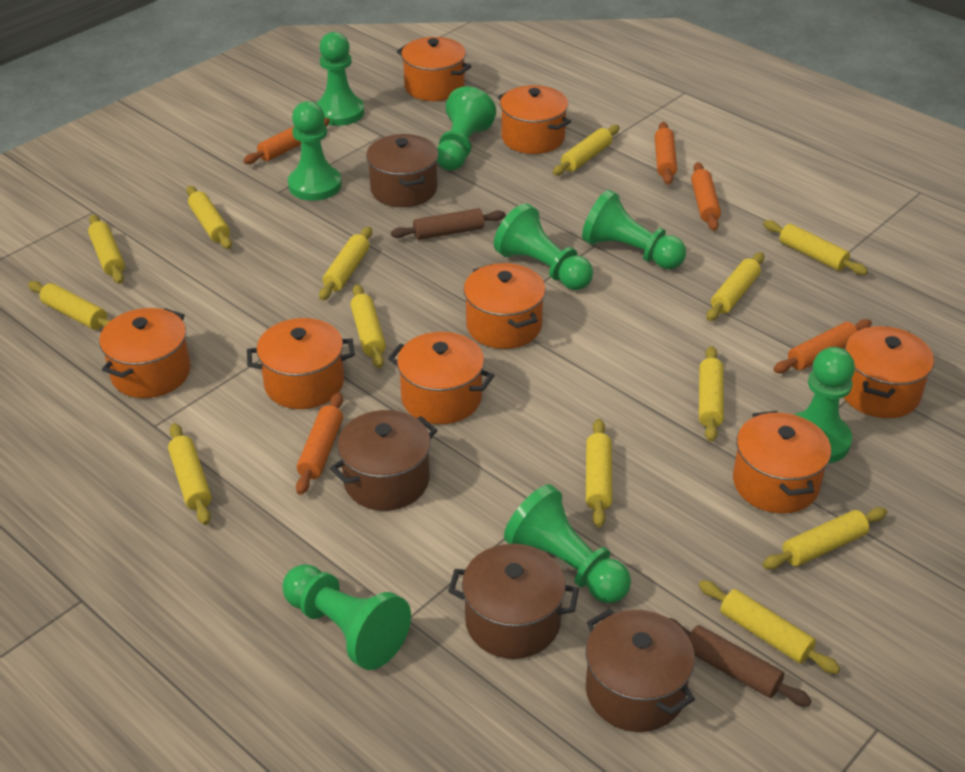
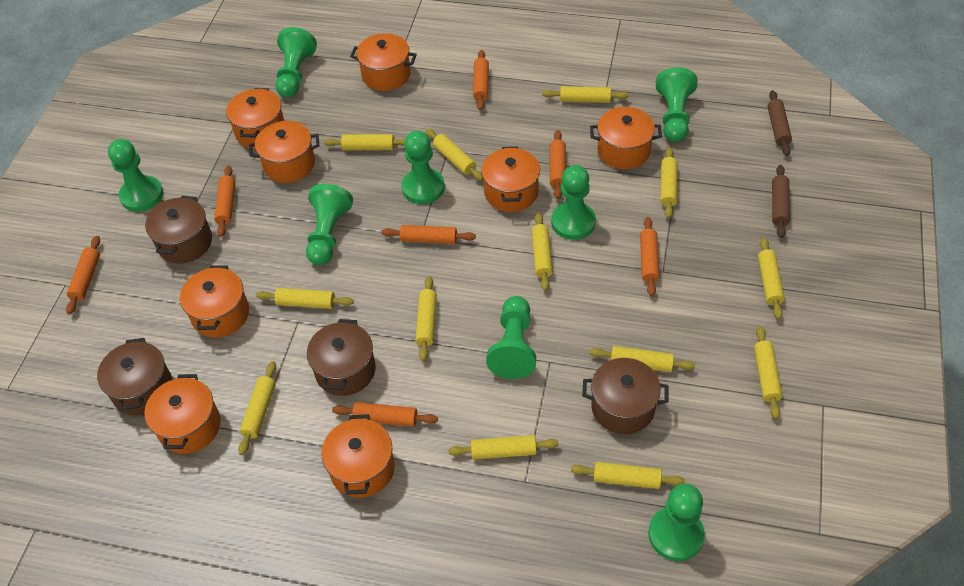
orange rolling pin: [243,118,330,164] [296,392,343,495] [655,122,677,185] [691,162,721,231] [773,319,872,373] = 5 -> [66,236,100,315] [214,165,235,237] [332,402,438,427] [381,225,476,244] [473,50,489,110] [550,130,566,199] [640,217,660,296] = 7

